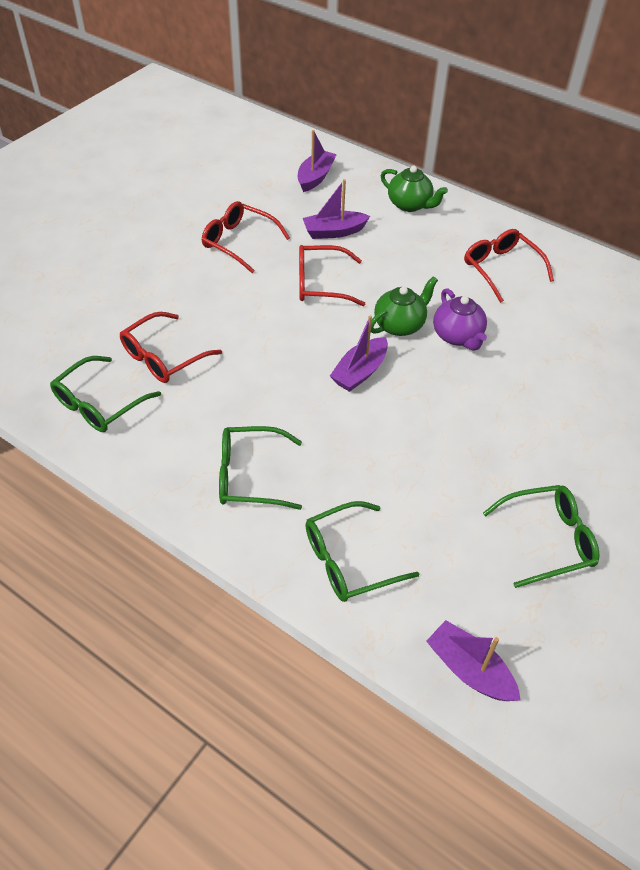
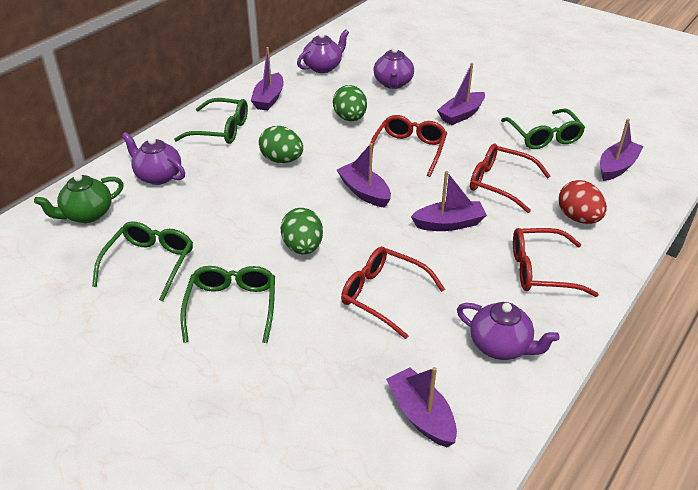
green egg: none = 0 -> [259,126,303,163] [281,208,323,255] [333,85,367,121] = 3
green teapot: [371,276,438,336] [381,166,448,212] = 2 -> [34,173,124,223] = 1
purple boat: [298,130,337,192] [303,179,370,239] [330,315,388,392] [426,620,521,701] = 4 -> [251,47,284,111] [337,143,391,208] [386,367,457,447] [411,171,487,231] [437,63,485,125] [600,119,644,181] = 6
purple teapot: [433,288,487,350] = 1 -> [122,132,185,185] [297,29,349,73] [374,47,414,89] [457,302,560,360] = 4
red egg: none = 0 -> [558,180,607,224] = 1

